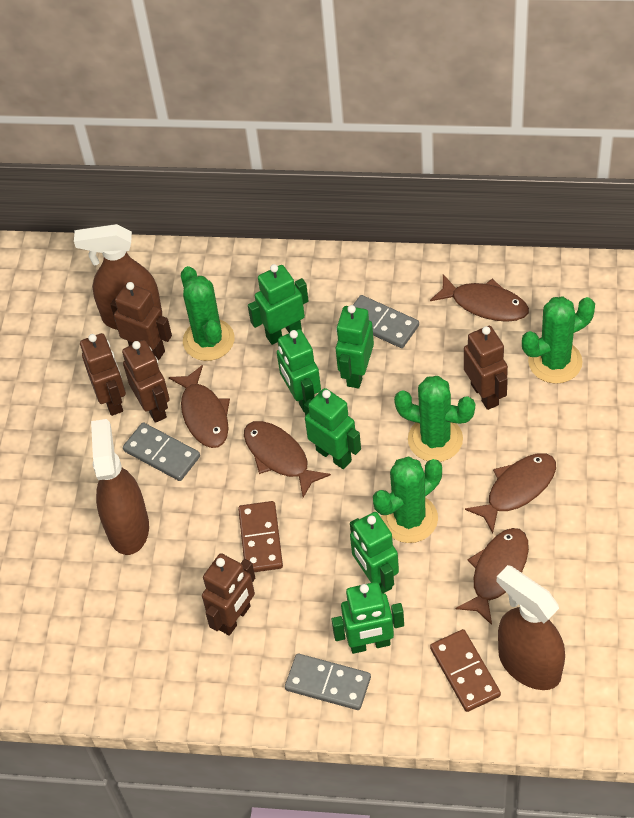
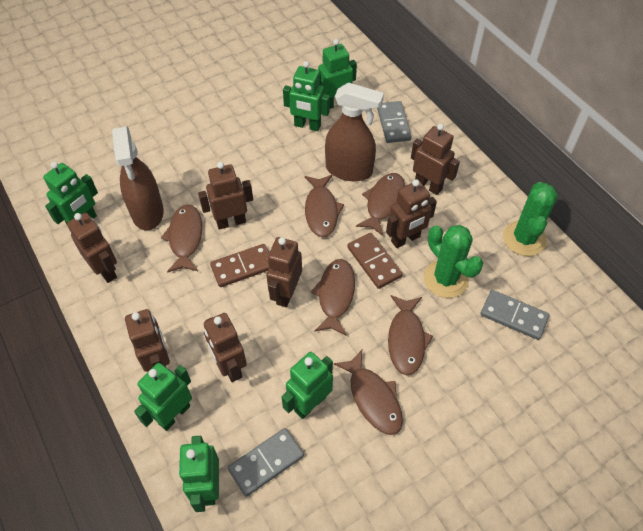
brown fish: [169,365,230,448] [244,421,331,498] [430,274,529,322] [455,528,529,625] [465,453,556,533] = 5 -> [161,204,202,273] [305,175,344,237] [311,259,355,335] [334,350,403,435] [356,173,405,236] [388,295,433,376] = 6
brown robot: [80,333,126,416] [110,282,172,360] [122,340,170,423] [202,553,255,636] [464,326,508,410] = 5 -> [67,213,117,283] [125,309,170,372] [198,162,253,229] [204,313,247,382] [266,237,302,307] [386,179,437,248] [411,124,460,195] = 7
brown spray bottle: [74,224,162,330] [91,419,149,555] [497,565,565,690] = 3 -> [112,127,164,230] [325,82,384,181] = 2
green cactus: [181,266,235,361] [373,456,442,543] [394,376,475,462] [522,296,595,384] = 4 -> [424,225,483,298] [503,182,558,256] = 2

